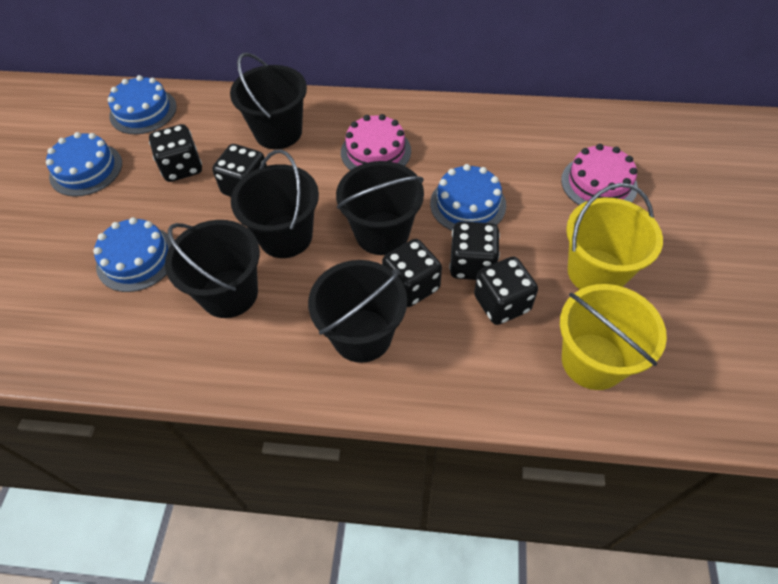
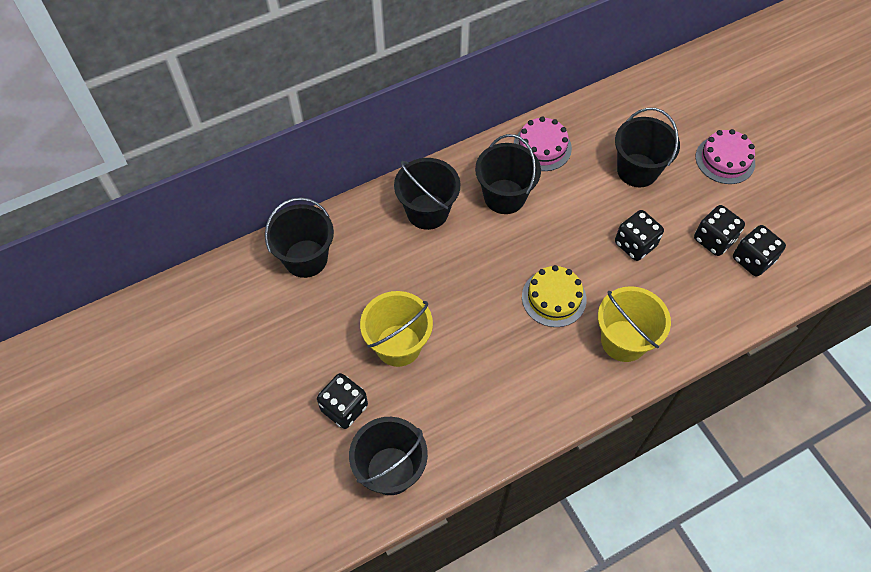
black dice: [149,124,202,182] [212,144,267,197] [382,239,442,307] [449,221,500,280] [474,257,538,325] = 5 -> [317,373,368,429] [615,210,664,261] [694,205,745,256] [733,225,786,277] = 4
blue cake: [46,132,122,197] [93,217,172,292] [108,75,177,134] [430,164,506,231] = 4 -> none = 0
yellow cake: none = 0 -> [522,265,587,327] = 1

